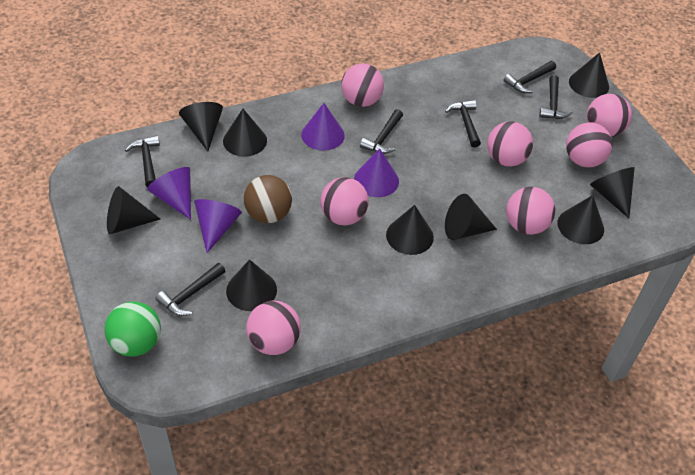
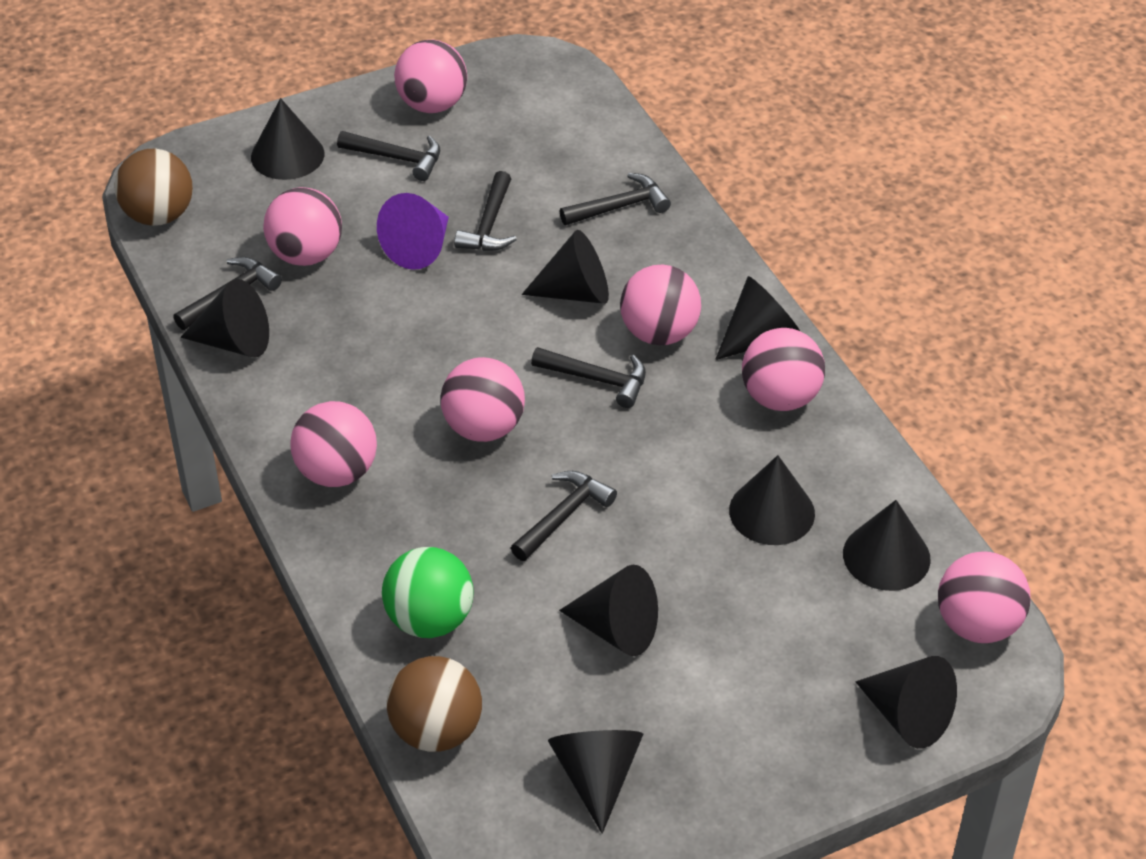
brown ball: [244,175,292,223] = 1 -> [114,149,193,226] [387,656,482,752] = 2
purple cone: [147,167,191,220] [194,199,242,253] [301,103,345,151] [354,148,399,197] = 4 -> [377,193,449,270] = 1

